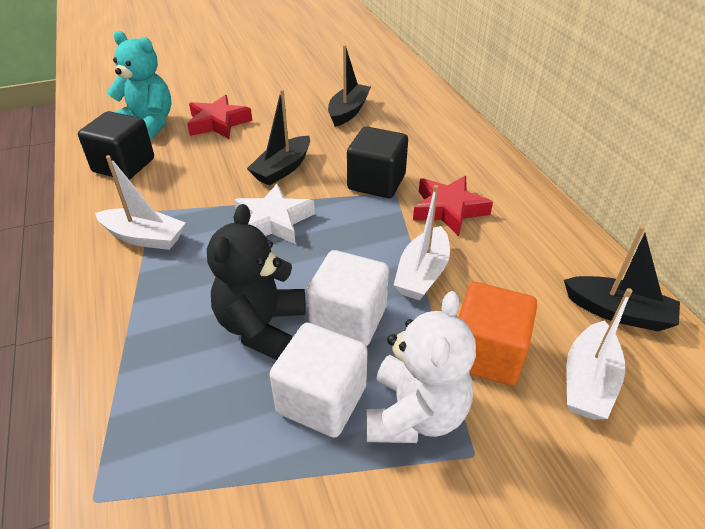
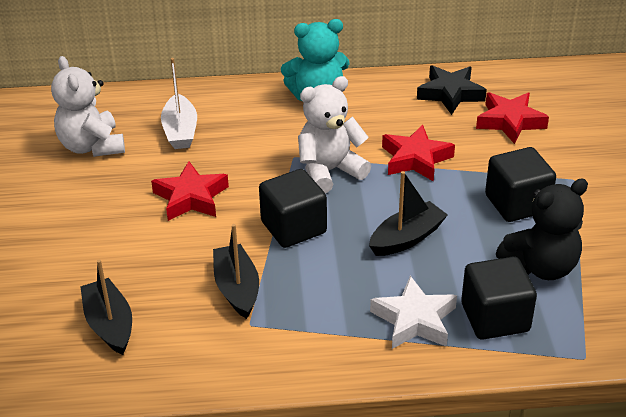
black cube: [78,111,154,180] [347,127,408,198] = 2 -> [259,169,327,248] [461,257,537,340] [485,147,556,222] = 3
black star: none = 0 -> [417,65,487,115] = 1
orange cube: [459,282,537,385] = 1 -> none = 0
red star: [187,95,252,139] [413,176,493,236] = 2 -> [151,161,229,221] [382,125,455,182] [476,92,549,144] = 3
white boat: [95,155,185,250] [394,185,450,300] [566,288,633,420] = 3 -> [161,58,197,149] = 1
white cube: [269,323,368,437] [306,250,389,346] = 2 -> none = 0
white teddy bear: [366,291,476,443] = 1 -> [51,56,125,157] [298,76,371,193] = 2

